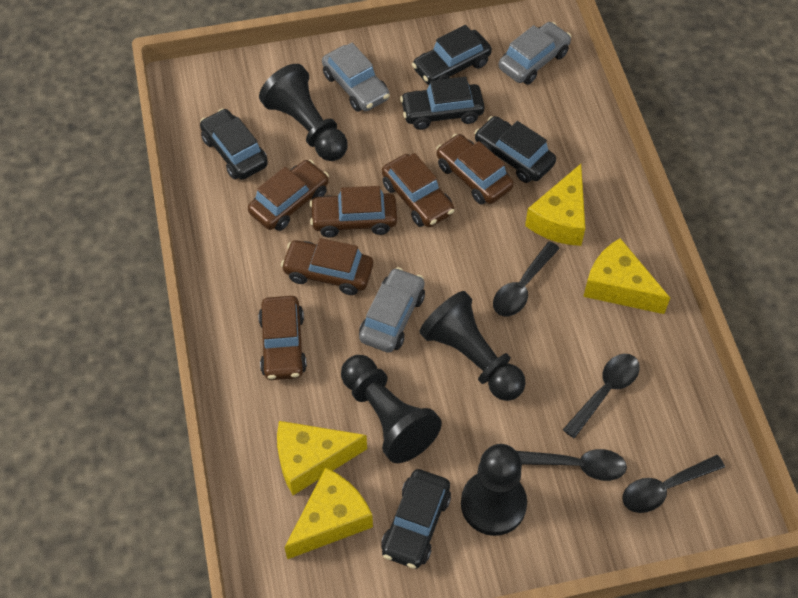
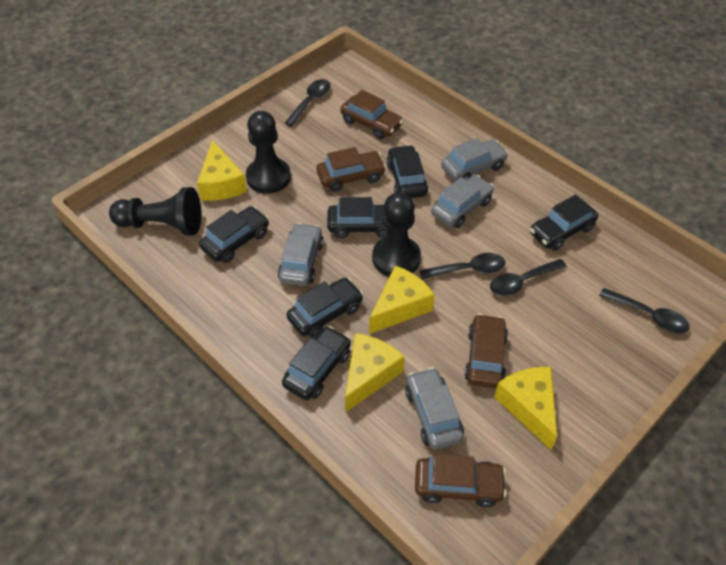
black car: [200,108,268,180] [381,469,451,569] [400,77,485,130] [412,25,492,85] [474,116,556,183] = 5 -> [199,206,269,263] [282,326,351,400] [287,278,363,338] [327,197,388,238] [386,145,428,198] [530,195,598,251] = 6
black pawn: [259,64,348,161] [341,355,442,463] [419,291,526,401] [461,444,527,536] = 4 -> [109,187,201,235] [246,111,291,194] [372,192,421,277] = 3
brown car: [248,160,329,231] [258,296,307,380] [281,238,373,295] [310,186,397,238] [382,153,454,227] [436,134,514,204] = 6 -> [317,147,386,192] [340,90,403,139] [415,454,507,507] [464,314,508,388] = 4
grey car: [322,43,390,112] [359,267,425,353] [498,22,571,85] = 3 -> [278,223,324,286] [405,367,464,450] [431,175,494,228] [441,138,508,181] = 4

